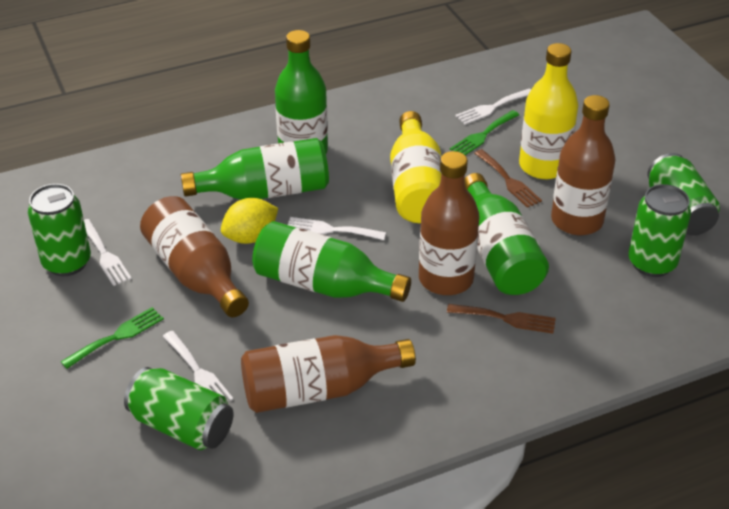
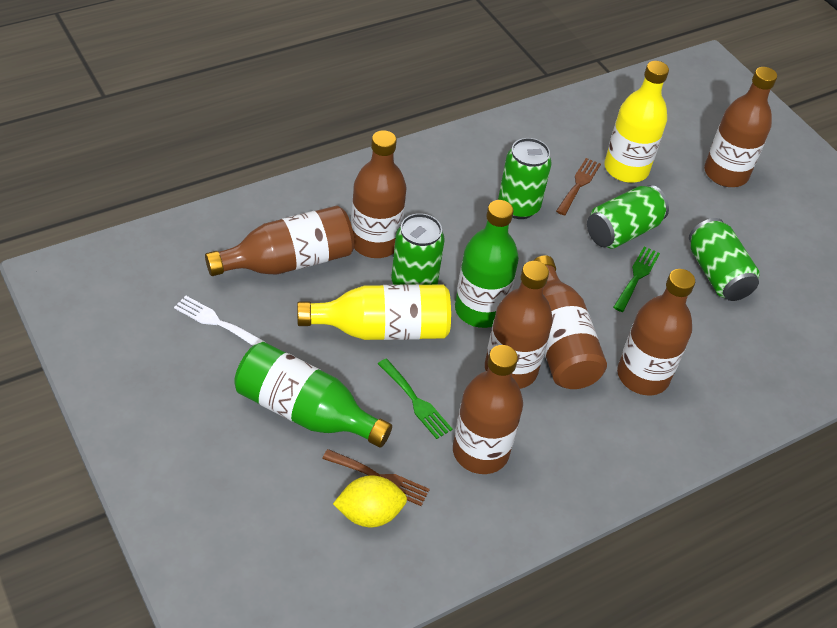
brown bottle: [140,196,249,317] [241,335,416,413] [419,151,479,295] [551,95,615,235] = 4 -> [205,206,355,276] [351,130,407,258] [453,345,523,474] [485,261,553,389] [533,255,607,389] [617,269,695,395] [704,67,777,187] = 7
green bottle: [181,138,329,200] [252,221,411,302] [275,30,328,153] [464,173,549,295] = 4 -> [234,342,392,448] [455,200,519,328] = 2
white fork: [84,219,132,286] [163,331,233,401] [287,217,386,240] [455,89,531,125] = 4 -> [174,296,265,346] = 1

